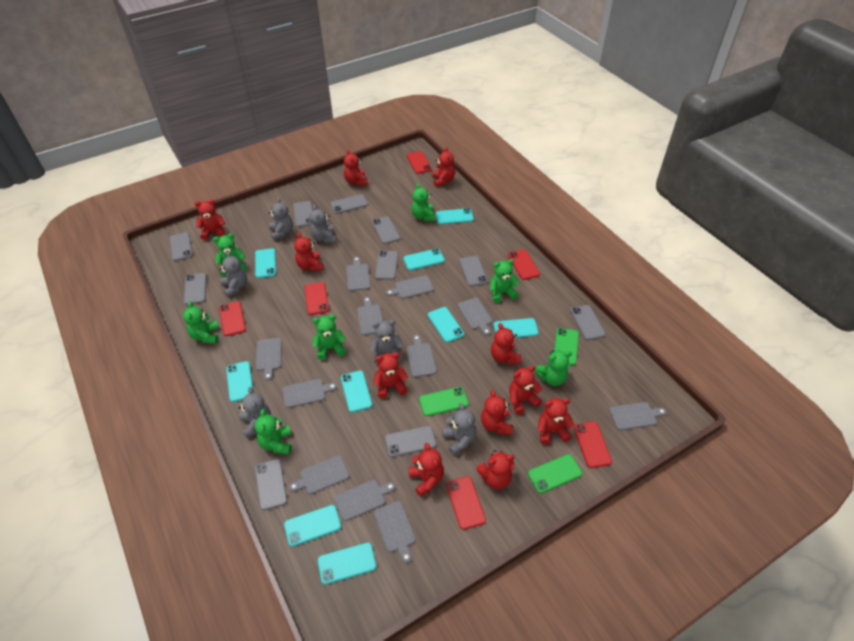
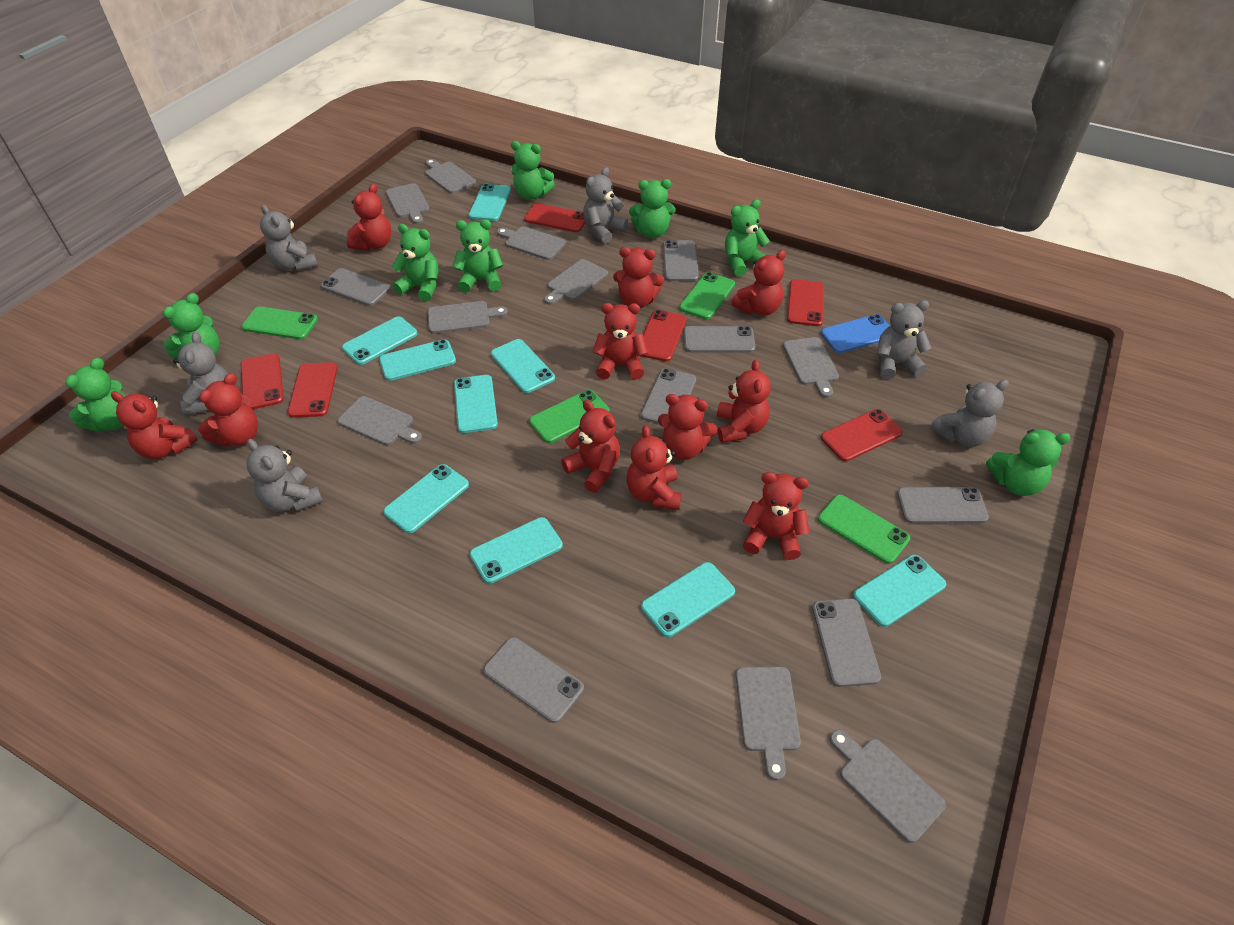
blue phone: none = 0 -> [821,314,890,353] = 1
green phone: [419,387,469,416] [528,454,582,493] [554,328,579,365] = 3 -> [242,306,318,339] [529,390,610,443] [679,272,735,319] [818,495,910,564] = 4
green teddy bear: [183,301,219,344] [213,233,247,277] [255,409,292,454] [313,315,346,360] [411,183,436,221] [490,259,520,303] [534,350,572,386] = 7 -> [65,358,126,432] [163,293,220,359] [391,224,438,301] [453,219,503,293] [511,141,555,200] [629,179,676,238] [725,199,770,277] [986,429,1071,496] = 8
grey cutting board: [256,338,282,380] [282,379,337,408] [289,455,349,494] [335,480,395,521] [346,257,370,291] [357,297,383,335] [374,501,416,563] [386,275,434,299] [407,335,436,377] [458,298,492,336] [609,402,666,430] = 11 -> [338,396,422,445] [386,183,429,224] [425,159,476,194] [428,301,508,333] [497,226,566,260] [544,259,608,305] [736,667,801,780] [783,337,839,398] [830,730,946,843] = 9
grey phone: [169,232,193,261] [184,273,207,305] [255,459,287,511] [293,201,313,227] [330,194,368,214] [372,216,400,244] [375,251,398,280] [385,426,436,457] [459,256,488,286] [570,305,605,340] = 10 -> [321,268,391,306] [483,637,584,723] [641,368,696,424] [663,240,699,281] [684,326,756,353] [812,599,881,687] [897,487,989,524] = 7

